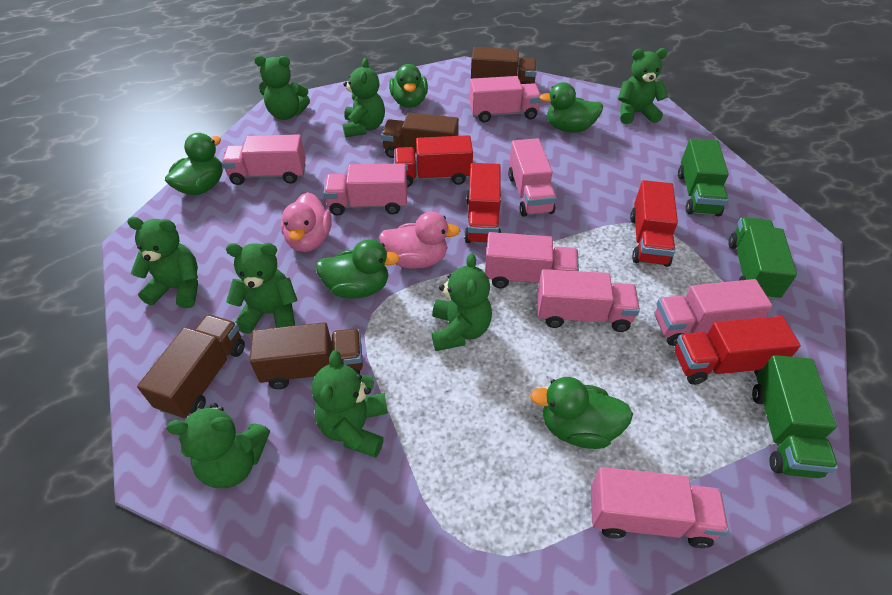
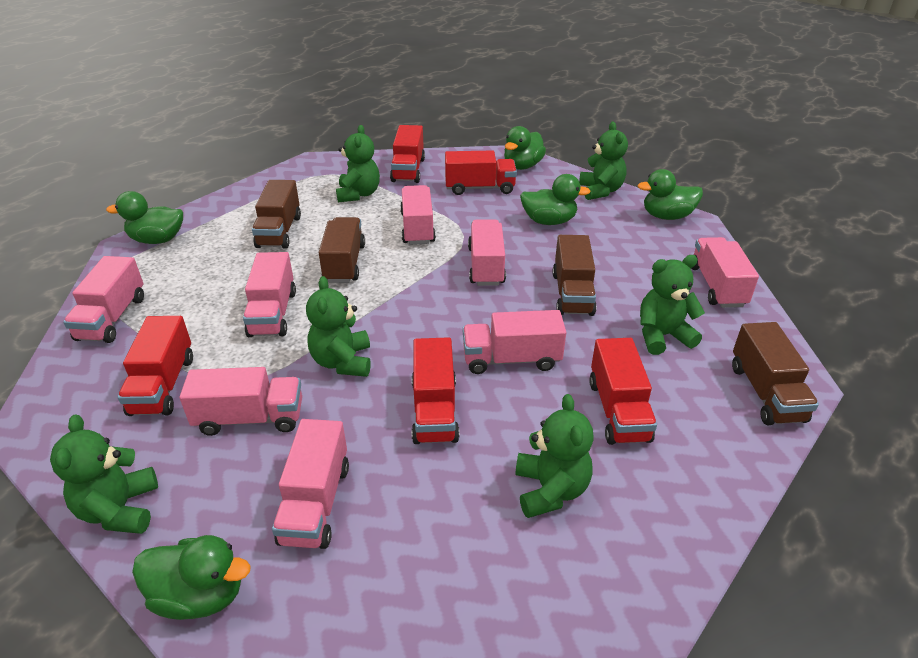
green teddy bear: [127,217,198,308] [166,403,270,488] [226,243,298,334] [254,55,310,120] [312,350,388,457] [342,58,385,137] [432,253,492,351] [618,48,668,124] = 8 -> [50,415,158,534] [306,276,371,377] [336,125,380,202] [515,394,594,518] [579,122,628,200] [640,255,705,355] = 6
green truck: [678,138,729,216] [728,217,797,300] [752,355,838,478] = 3 -> none = 0
pink duck: [281,192,332,252] [379,212,460,269] = 2 -> none = 0
red truck: [394,135,473,187] [464,163,501,243] [630,180,678,267] [674,316,801,385] = 4 -> [118,316,193,416] [390,125,425,183] [412,337,460,444] [445,151,517,195] [589,338,657,445] = 5

